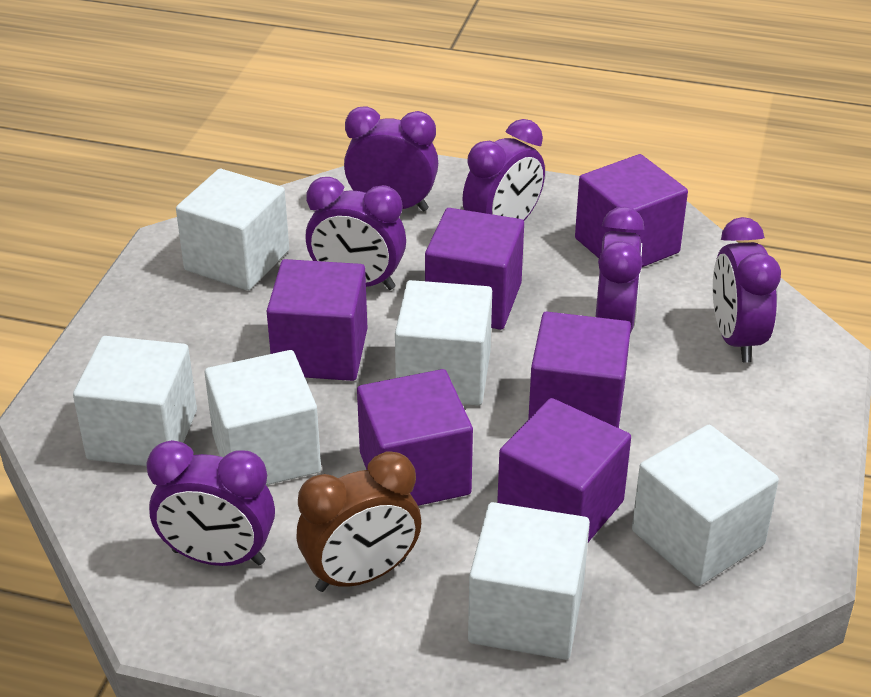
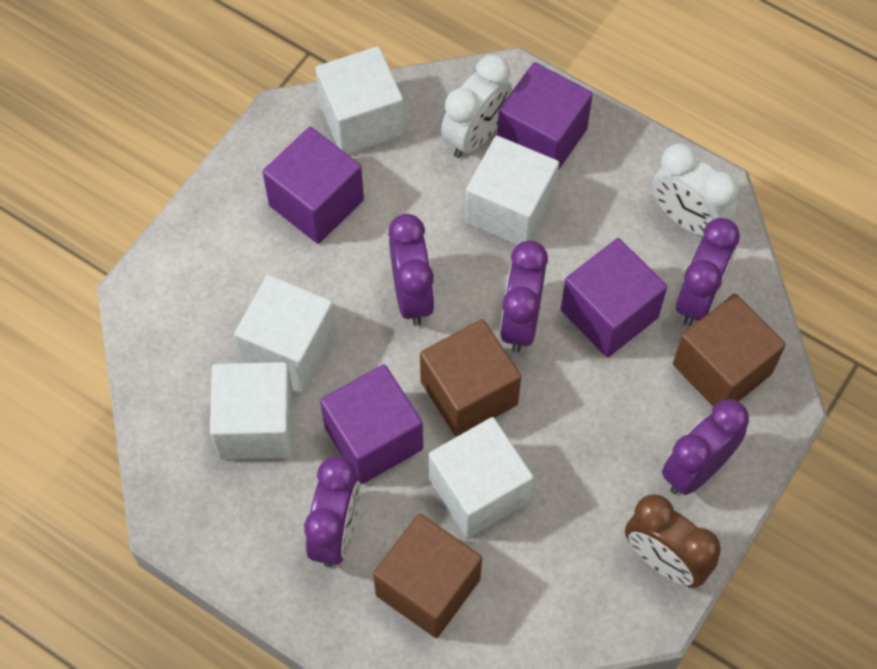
brown cube: none = 0 -> [373,514,482,638] [420,319,521,437] [673,294,786,407] = 3
purple clock: [146,440,275,566] [305,177,406,290] [344,106,438,211] [462,119,545,221] [596,206,644,333] [713,217,781,363] = 6 -> [304,456,360,567] [388,214,435,326] [500,240,548,352] [662,399,749,495] [676,218,740,326] = 5
purple cube: [267,259,367,381] [357,369,473,506] [425,208,524,330] [497,398,631,542] [528,312,631,428] [575,154,688,267] = 6 -> [263,127,364,244] [320,364,423,484] [497,62,593,170] [561,238,667,357] = 4
white clock: none = 0 -> [441,55,512,158] [652,143,739,236] = 2
white cube: [73,336,197,466] [176,169,289,291] [205,350,321,485] [395,280,492,405] [468,502,590,660] [632,425,779,586] = 6 -> [210,362,293,460] [234,275,336,390] [315,46,404,154] [429,417,534,538] [465,136,559,245] = 5

